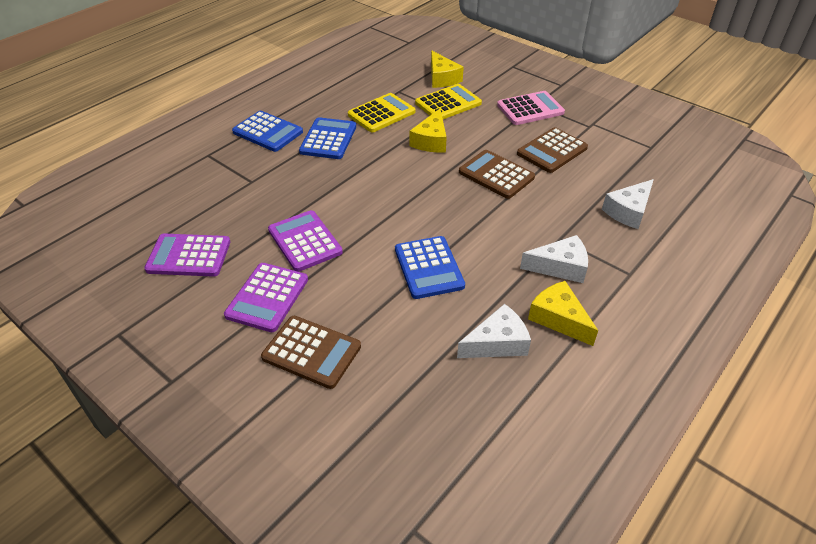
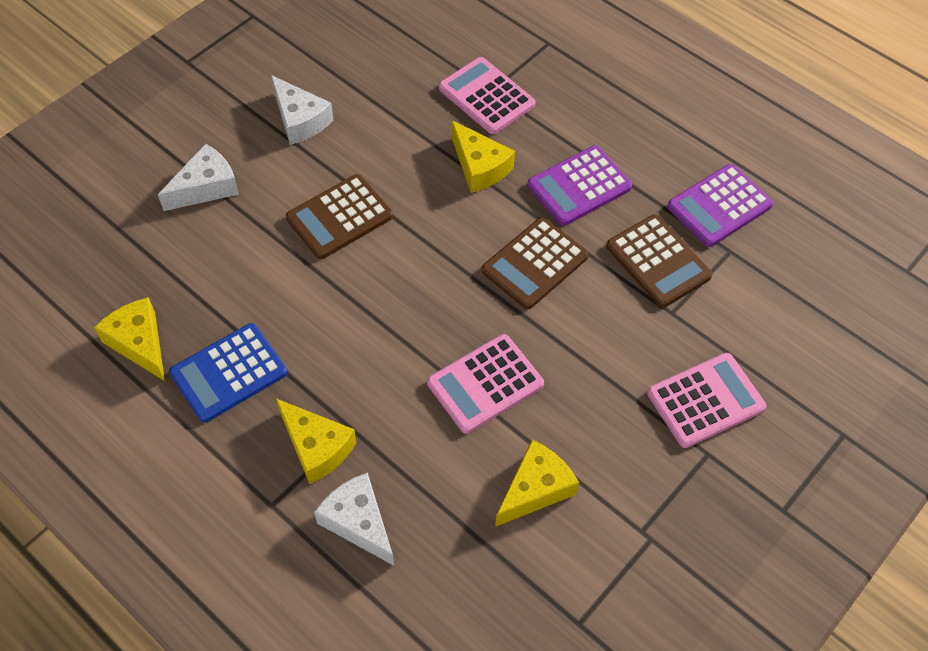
blue calculator: [232,111,303,152] [299,117,356,159] [395,236,465,299] = 3 -> [169,323,287,423] = 1
pink calculator: [497,91,565,125] = 1 -> [427,334,544,434] [439,57,536,134] [647,353,766,448] = 3
purple calculator: [144,234,230,277] [224,263,308,332] [268,210,343,272] = 3 -> [527,146,632,226] [667,164,773,247] = 2
yellow calculator: [348,93,415,132] [415,84,482,119] = 2 -> none = 0
yellow cheese: [410,109,447,153] [431,50,464,88] [528,281,598,346] = 3 -> [94,297,165,381] [276,399,357,484] [451,120,515,193] [495,440,579,527] = 4

